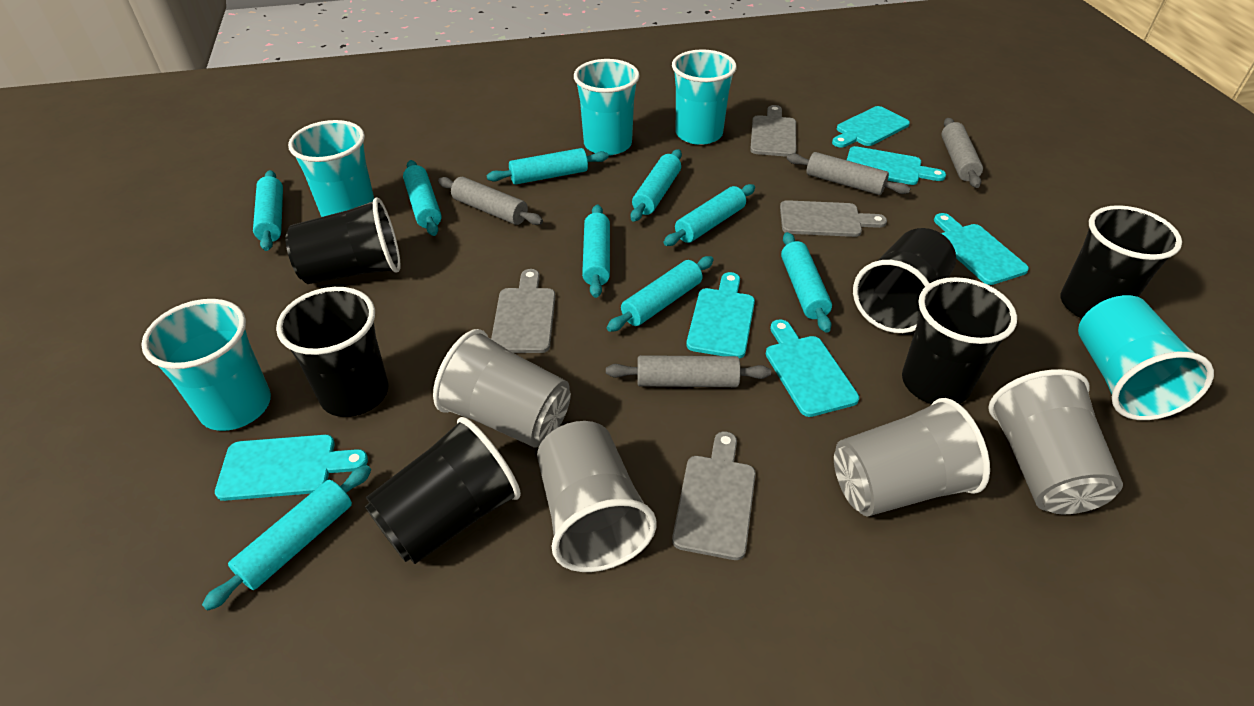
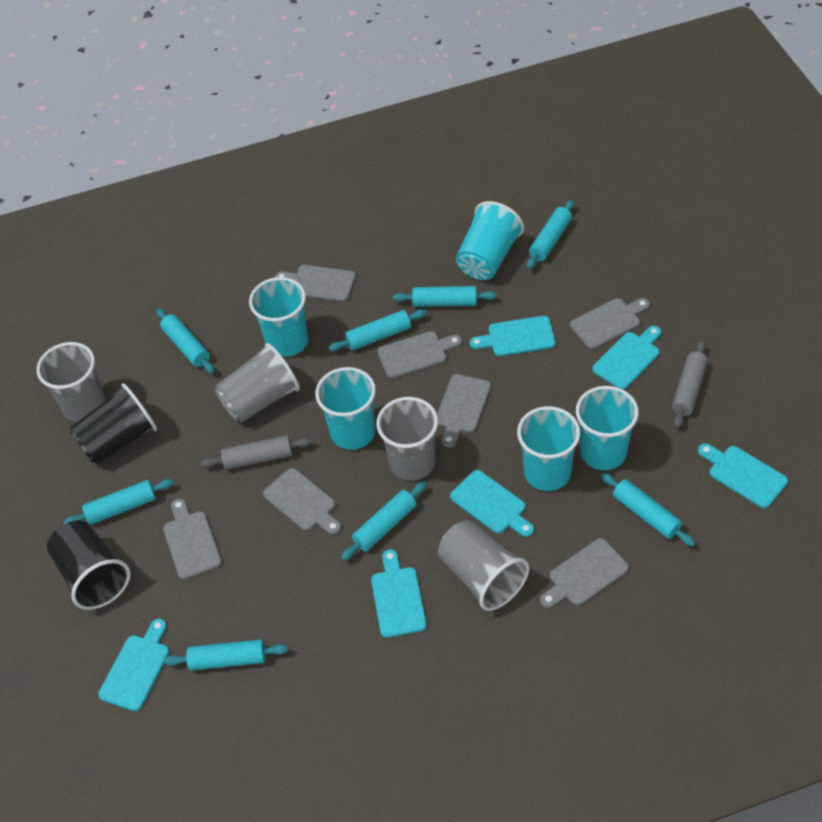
black cup: [276,287,388,417] [285,197,401,284] [365,417,521,564] [853,228,956,333] [902,277,1017,404] [1060,205,1182,319] = 6 -> [47,520,131,610] [70,383,157,464] = 2
grey cutting board: [491,269,556,353] [672,432,756,560] [750,105,796,157] [780,200,887,237] = 4 -> [163,498,222,580] [263,468,341,535] [275,265,356,302] [377,331,462,379] [437,374,491,448] [540,538,629,608] [570,298,650,349] = 7
grey rolling pin: [438,177,543,225] [606,355,771,387] [787,152,911,195] [941,118,983,188] = 4 -> [201,435,312,470] [672,340,708,428] = 2
turquoise rolling pin: [202,465,371,611] [253,170,283,251] [403,160,442,236] [487,148,609,185] [582,205,610,298] [607,256,714,332] [631,149,682,222] [663,184,755,246] [781,232,832,333] = 9 -> [63,479,174,525] [156,308,215,373] [164,639,288,671] [329,309,427,351] [341,482,426,561] [393,286,497,307] [526,200,574,269] [601,473,695,547] = 8

